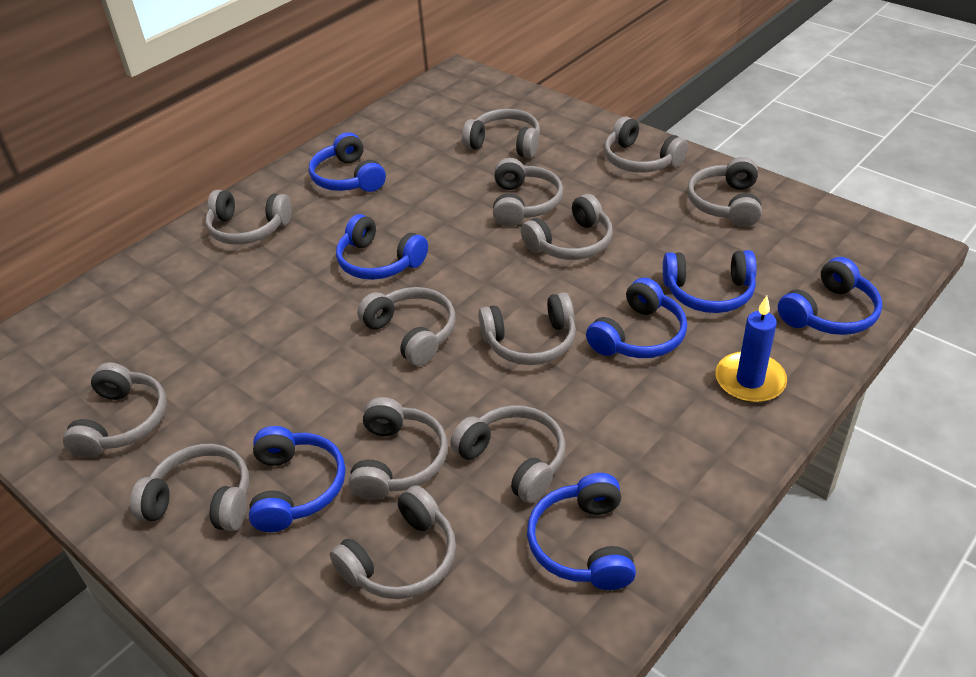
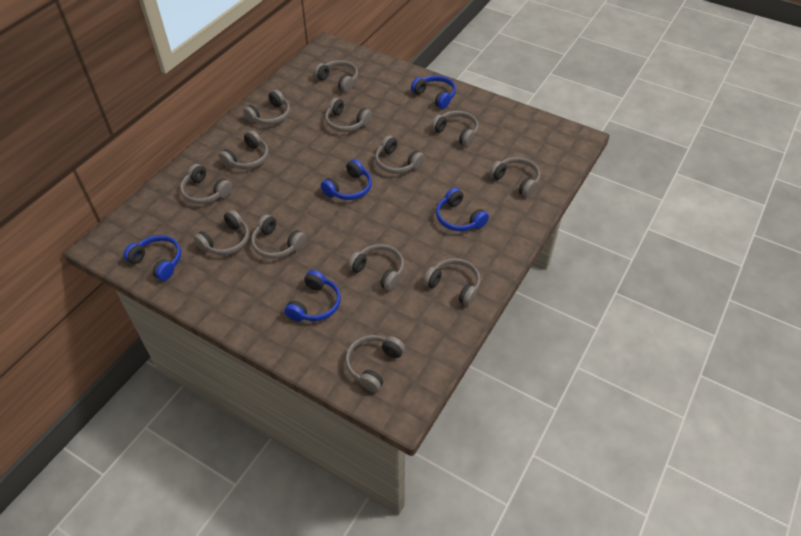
blue candle: [715,296,787,403] = 1 -> none = 0
blue headphones: [249,426,346,532] [309,132,386,192] [336,214,428,280] [527,473,636,590] [586,277,687,358] [663,250,757,313] [778,257,882,335] = 7 -> [123,235,181,281] [284,270,341,321] [321,159,372,200] [411,75,456,109] [436,188,489,231] = 5

